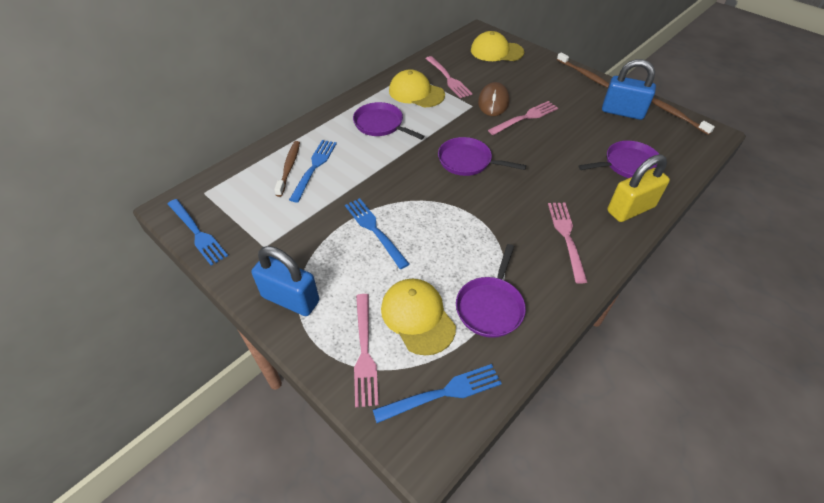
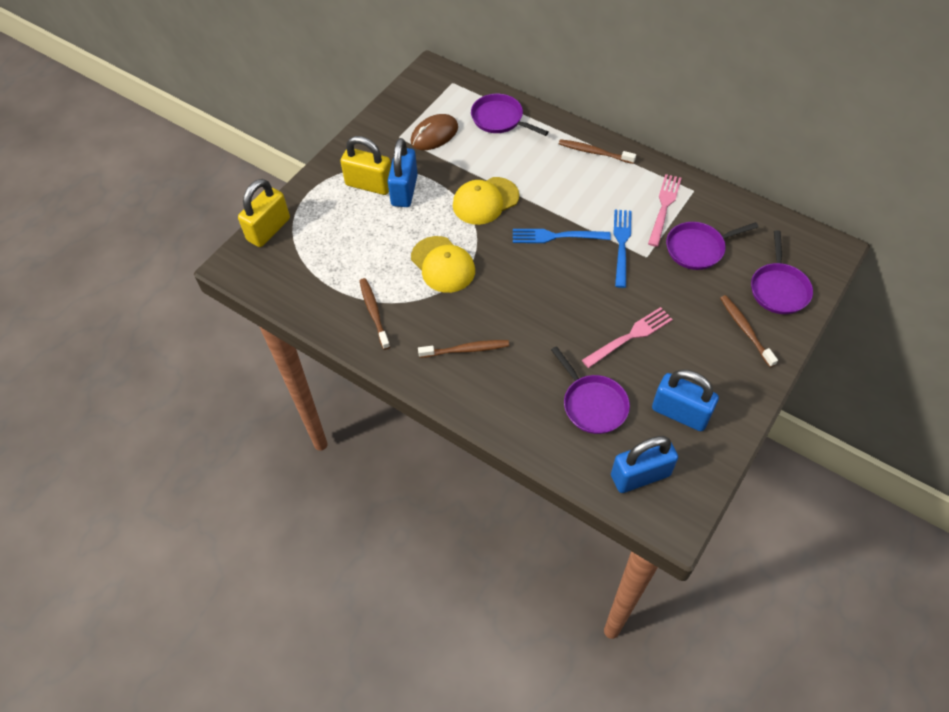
blue fork: [168,199,228,266] [289,140,337,202] [345,198,409,269] [373,364,502,423] = 4 -> [513,229,611,243] [613,210,632,288] = 2
blue padlock: [252,246,319,316] [602,59,656,120] = 2 -> [387,138,418,207] [611,436,678,493] [652,369,719,431] = 3
brown toothbrush: [274,141,300,197] [557,52,609,88] [652,97,715,135] = 3 -> [360,278,390,350] [418,340,509,358] [559,139,636,164] [720,295,778,367] = 4
pink fork: [354,294,379,407] [425,56,472,98] [488,101,558,135] [548,203,587,284] = 4 -> [582,307,673,368] [648,174,682,247] = 2
yellow cap: [381,279,456,355] [389,69,445,107] [471,31,524,61] = 3 -> [411,236,475,293] [453,177,519,225] = 2
yellow padlock: [607,154,670,222] = 1 -> [238,179,290,247] [340,136,391,195] = 2

